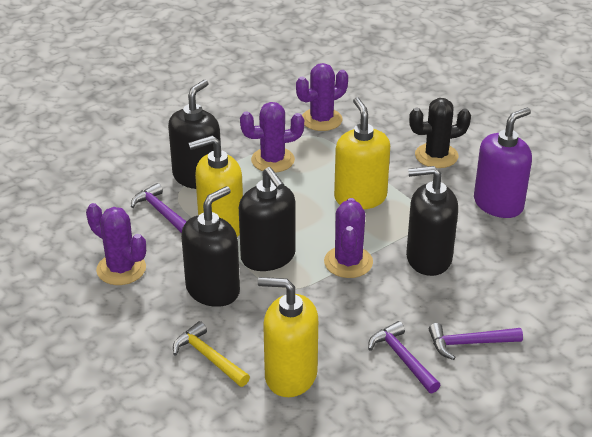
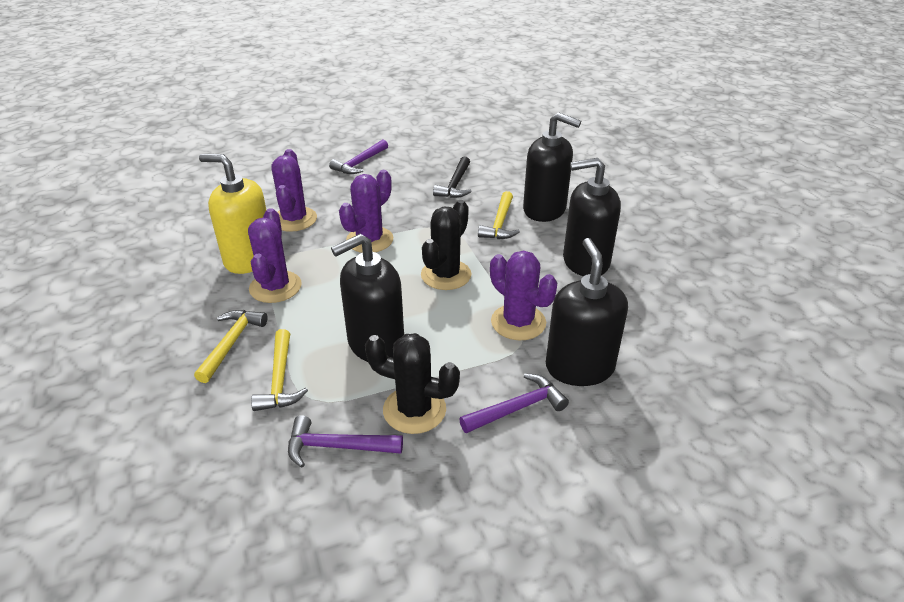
black cactus: [409,98,471,168] = 1 -> [365,333,460,434] [421,200,471,290] = 2
black hammer: none = 0 -> [433,157,472,198] = 1
purple soap dispenser: [474,108,532,218] = 1 -> none = 0
yellow hammer: [173,321,250,387] = 1 -> [194,310,268,383] [251,329,308,411] [478,191,520,239] = 3
yellow soap dispenser: [188,136,243,237] [258,277,318,397] [334,97,390,210] = 3 -> [199,154,266,274] = 1

